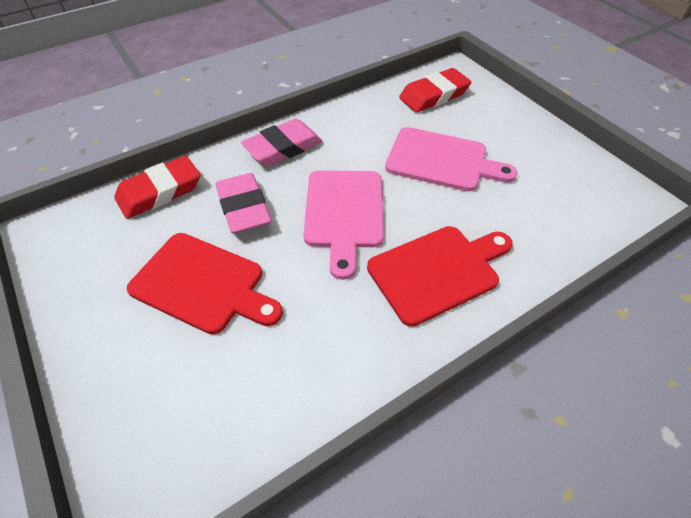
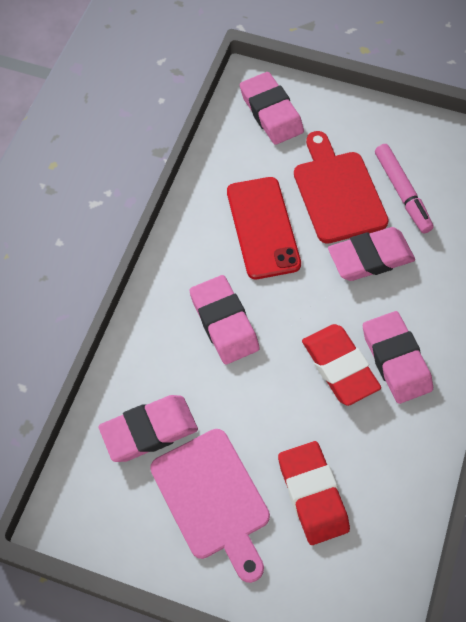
pink cutting board: [304,170,384,280] [385,127,518,191] = 2 -> [150,429,270,583] = 1
pink eraser: [215,173,271,234] [241,119,322,166] = 2 -> [98,395,198,462] [190,275,260,364] [240,72,304,145] [328,227,415,281] [363,311,433,404] = 5
pink marker: none = 0 -> [375,144,434,233] = 1
red cutting board: [127,233,283,335] [367,226,513,327] = 2 -> [294,131,389,244] = 1
red phone: none = 0 -> [227,177,301,279] = 1

